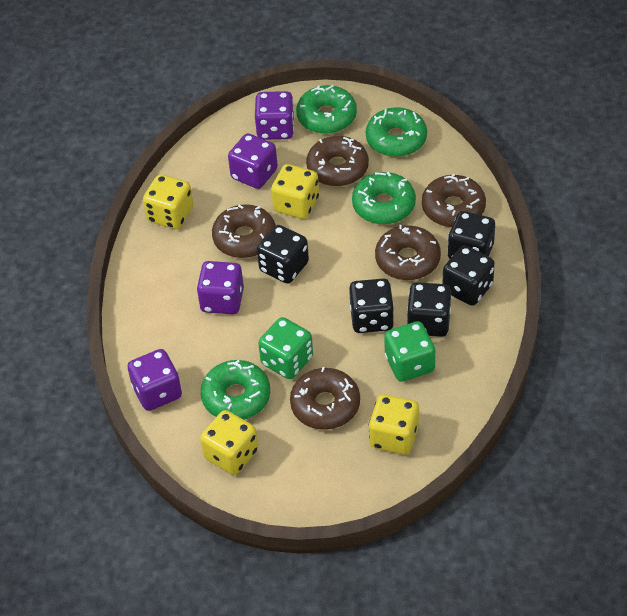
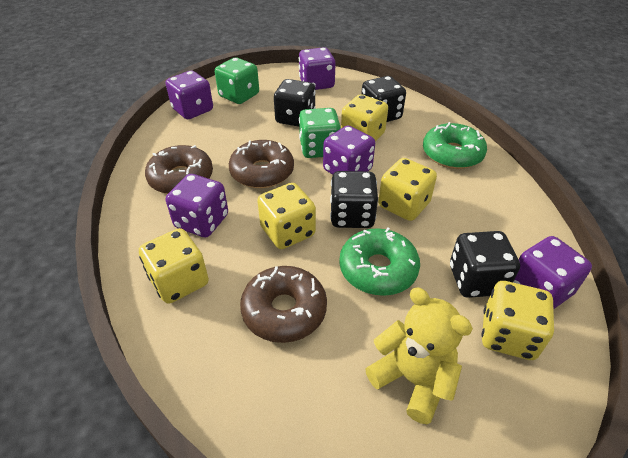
black dice: [257,225,309,284] [349,279,394,333] [407,282,451,337] [443,245,495,306] [448,211,495,259] = 5 -> [274,79,316,127] [330,171,378,228] [361,76,406,122] [450,231,520,298] = 4
brown donut: [212,204,276,258] [290,367,360,430] [306,136,369,187] [375,225,441,280] [422,174,486,227] = 5 -> [145,145,213,194] [229,140,294,188] [240,266,327,343] = 3
green donut: [201,360,270,420] [296,85,357,134] [352,172,416,225] [366,107,427,157] = 4 -> [339,228,420,296] [423,122,487,169] = 2
purple dice: [127,349,182,411] [197,261,244,314] [228,133,278,189] [255,91,295,140] = 4 -> [166,71,213,119] [166,174,228,238] [299,47,336,90] [323,126,375,175] [513,236,592,309] = 5
yellow dice: [143,174,193,229] [200,410,258,475] [271,164,319,219] [369,394,419,455] = 4 -> [139,228,209,304] [257,183,316,249] [341,94,388,142] [378,158,437,221] [482,281,554,360] = 5
yellow teddy bear: none = 0 -> [365,288,473,424] = 1

